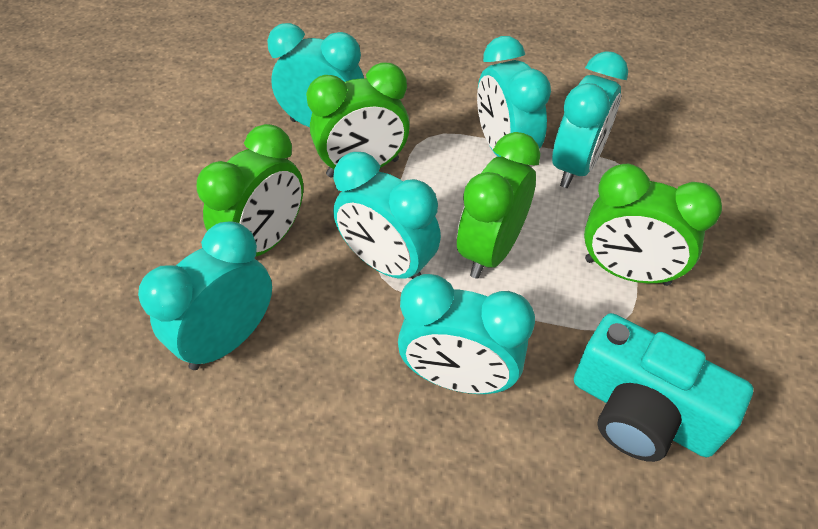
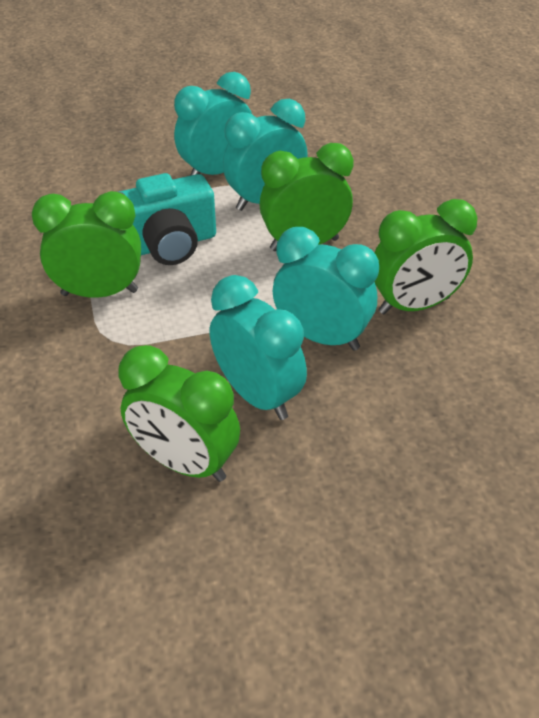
turquoise clock: [138,221,272,370] [267,23,364,127] [333,152,441,279] [398,274,535,394] [477,36,551,157] [552,51,628,188] = 6 -> [174,72,252,176] [210,275,307,420] [223,99,308,211] [273,227,379,351] = 4

